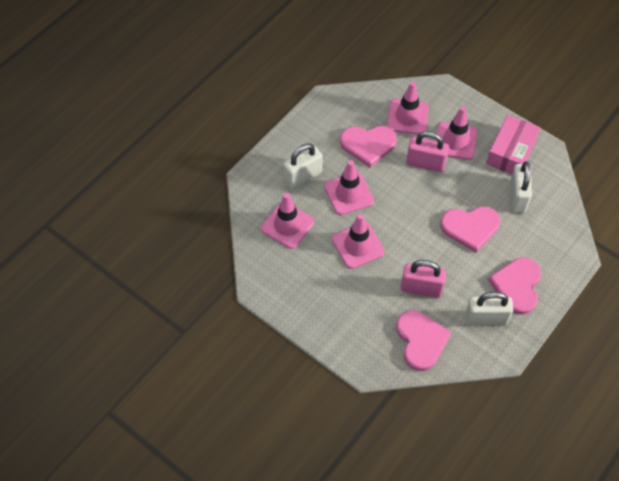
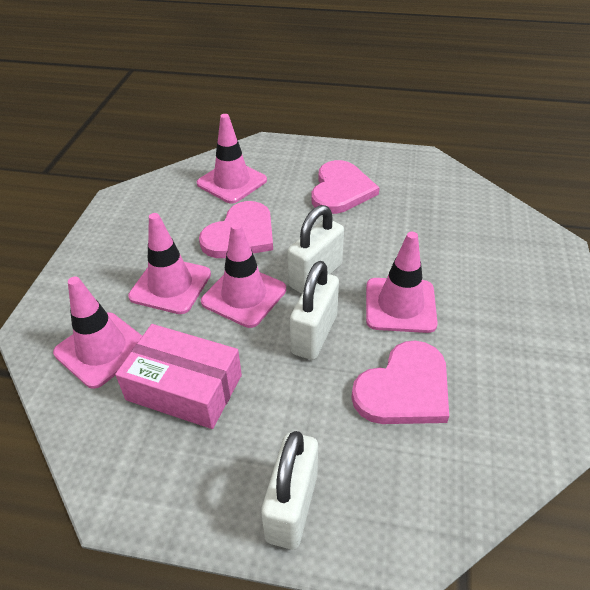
pink heart: [340,126,397,167] [396,311,451,371] [441,206,500,252] [488,257,541,314] = 4 -> [199,201,273,258] [311,160,380,214] [351,341,449,424] = 3
pink padlock: [401,260,446,298] [406,131,449,172] = 2 -> none = 0

